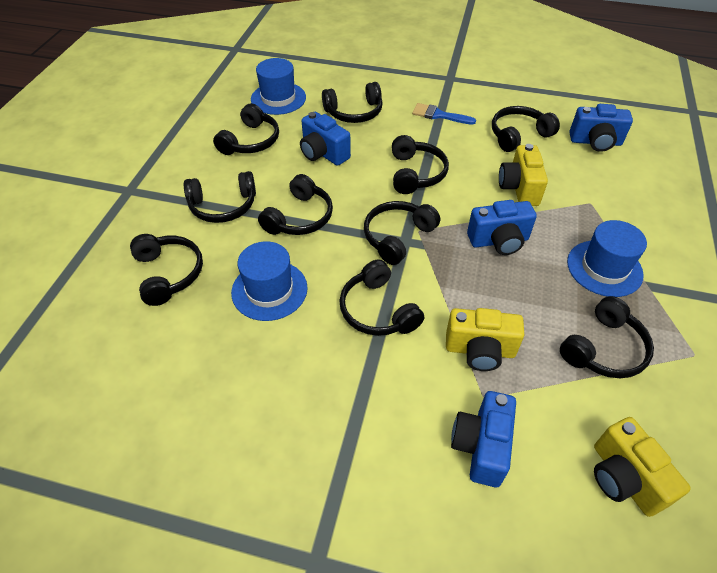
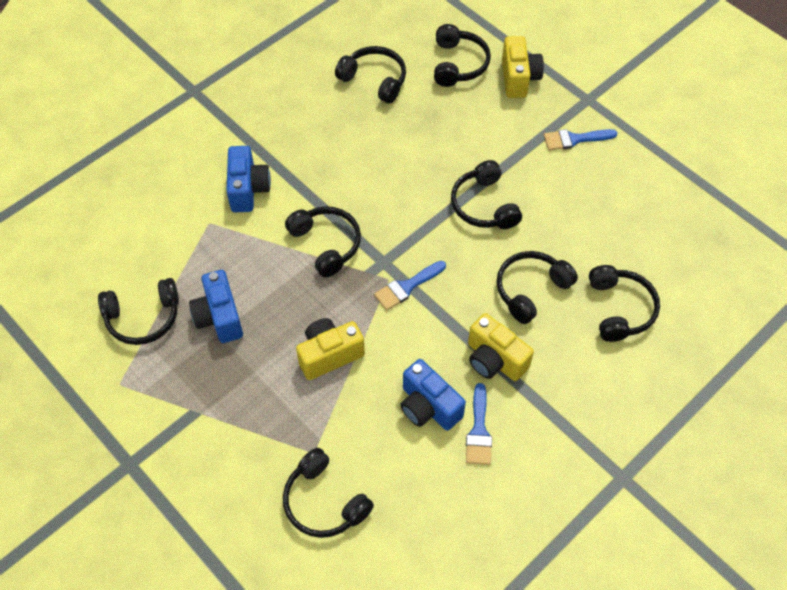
black headphones: [130,234,203,306] [184,171,256,223] [213,103,279,155] [258,174,333,235] [322,82,383,123] [339,259,424,336] [364,201,440,265] [392,135,449,194] [492,106,560,152] [560,296,654,378] = 10 -> [98,278,179,345] [283,448,374,538] [285,206,361,277] [335,46,406,104] [434,24,491,87] [451,160,522,229] [497,251,578,324] [589,265,660,342] = 8
blue brush: [412,103,476,125] = 1 -> [374,261,446,311] [466,383,492,465] [544,129,617,151] = 3
blue camera: [300,112,351,166] [451,391,516,487] [467,200,537,255] [570,104,633,152] = 4 -> [189,270,243,343] [226,146,271,212] [400,359,466,431] = 3
blue hat: [231,241,308,321] [251,58,306,115] [567,220,647,297] = 3 -> none = 0

